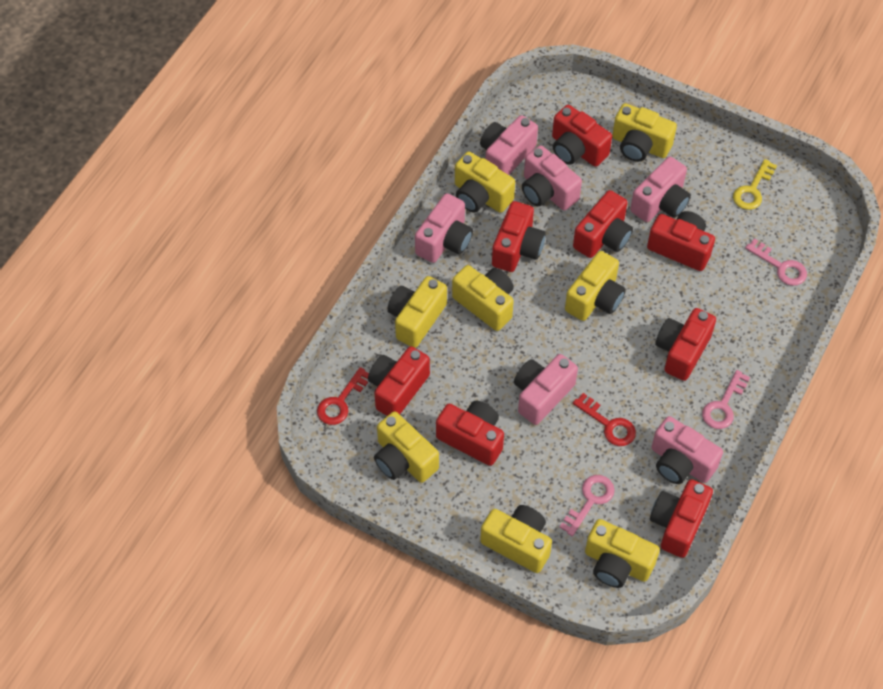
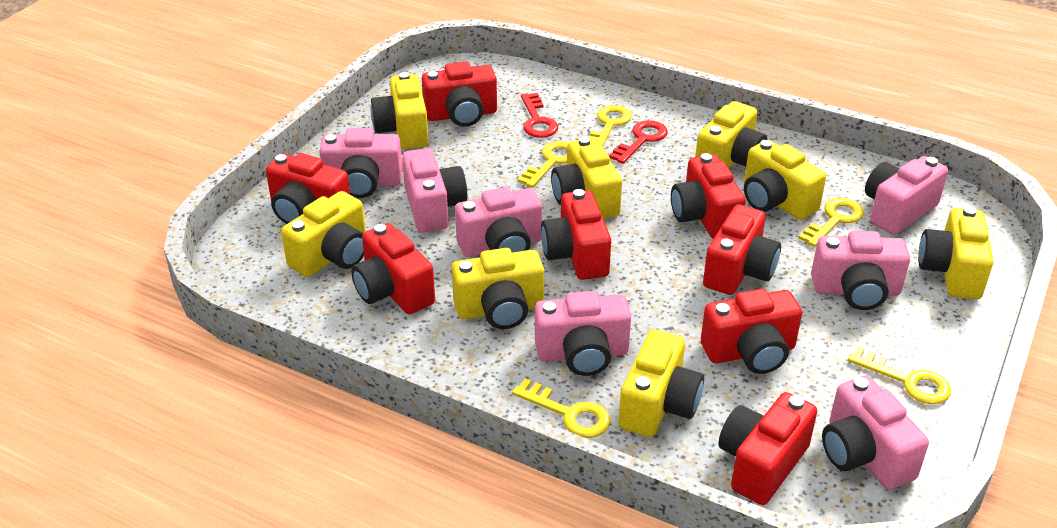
pink camera: [415,193,473,263] [480,115,538,175] [514,354,578,425] [522,145,582,210] [630,157,691,222] [651,416,723,484] = 6 -> [319,128,403,198] [402,148,467,233] [455,187,542,257] [535,291,631,376] [811,231,910,310] [822,376,929,490] [865,156,948,235] = 7
pink key: [559,475,615,536] [702,370,750,429] [745,238,807,286] = 3 -> none = 0
yellow key: [733,159,777,210] = 1 -> [512,378,610,438] [518,141,568,188] [588,105,632,146] [798,198,864,247] [848,347,951,404] = 5

